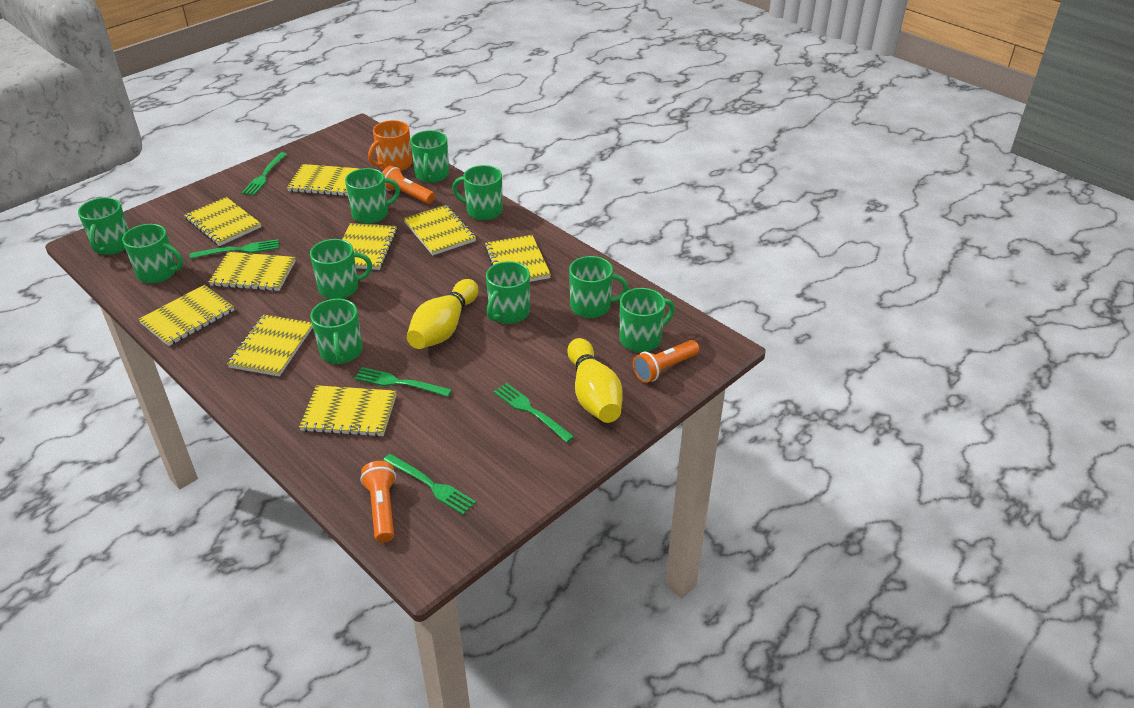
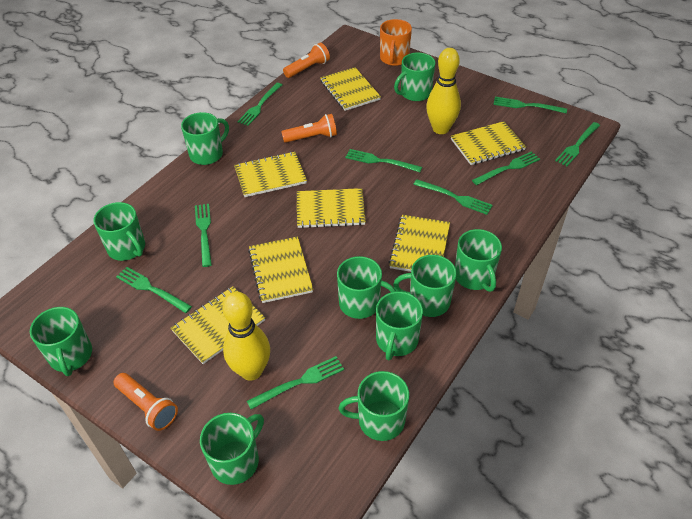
green fork: [190,239,279,259] [242,152,287,195] [354,367,452,397] [383,454,476,515] [494,383,574,443] = 5 -> [116,267,192,313] [195,204,212,267] [237,83,282,126] [247,356,344,409] [345,149,422,172] [413,179,493,215] [472,151,540,185] [493,97,567,113] [555,122,600,166] = 9
yellow notebook: [138,285,234,346] [184,197,261,246] [209,252,296,291] [227,314,313,377] [287,164,360,196] [299,385,397,437] [342,223,398,270] [403,205,476,255] [484,235,551,282] = 9 -> [171,286,265,364] [234,152,307,197] [248,236,313,303] [297,188,366,228] [320,67,381,111] [389,215,450,272] [451,121,526,165] = 7

